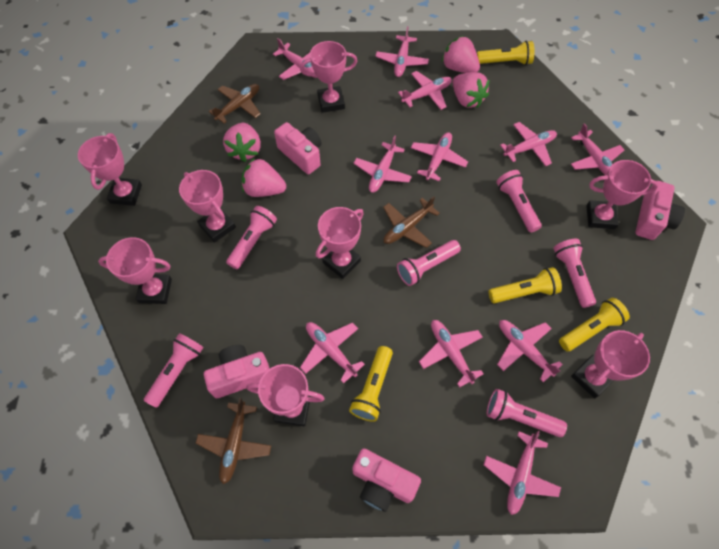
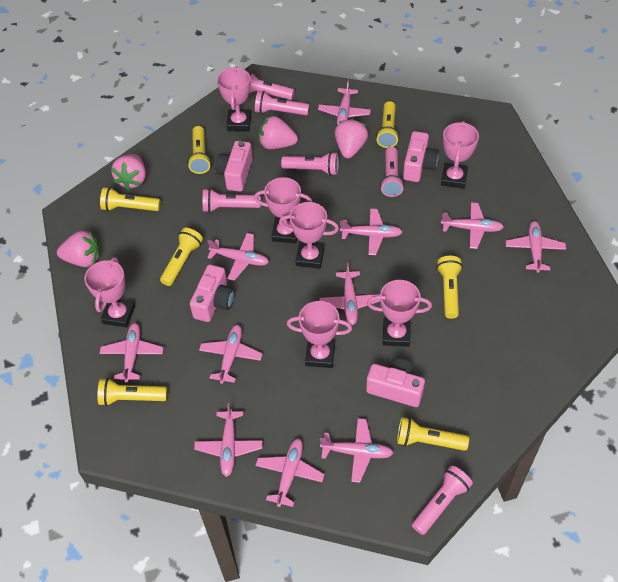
brown plane: [196,398,271,484] [209,84,260,124] [383,196,440,248] = 3 -> none = 0
pink trophy: [78,133,142,206] [98,237,172,304] [179,170,236,243] [247,364,325,426] [300,41,358,113] [316,207,364,279] [571,330,650,398] [586,160,659,229] = 8 -> [85,257,135,328] [217,67,251,131] [254,177,312,244] [279,202,339,269] [287,301,352,368] [367,280,432,347] [441,121,479,189] = 7
yellow flashlight: [349,346,393,422] [477,41,534,65] [488,267,562,304] [559,298,630,352] = 4 -> [97,378,167,406] [100,187,161,211] [160,228,203,286] [187,126,211,174] [376,101,399,148] [397,417,469,451] [436,256,463,319] = 7

